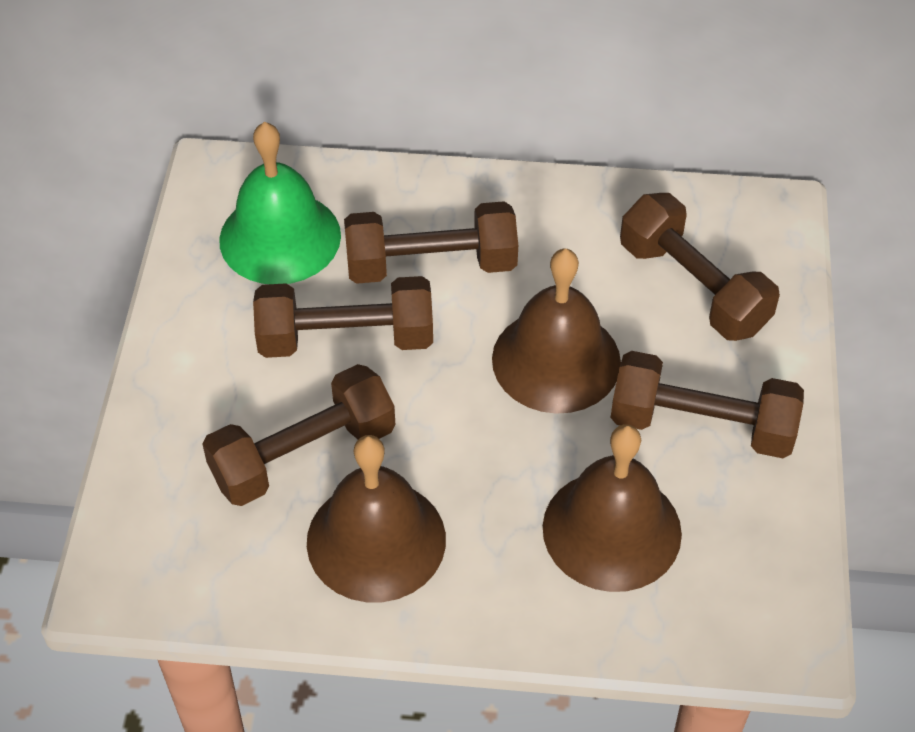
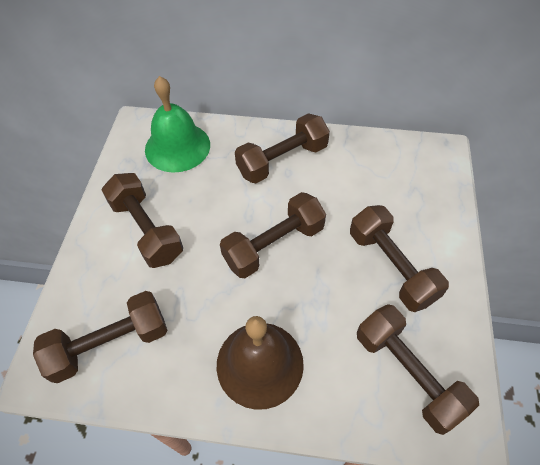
brown bell: [307,435,446,602] [492,249,621,414] [543,424,682,592] = 3 -> [217,316,304,410] = 1
brown dumbbell: [202,364,395,506] [253,276,433,358] [344,201,518,284] [611,351,804,458] [620,193,780,341] = 5 -> [33,291,168,383] [102,173,183,268] [220,192,326,278] [235,113,330,183] [350,205,449,312] [357,304,479,435] = 6

